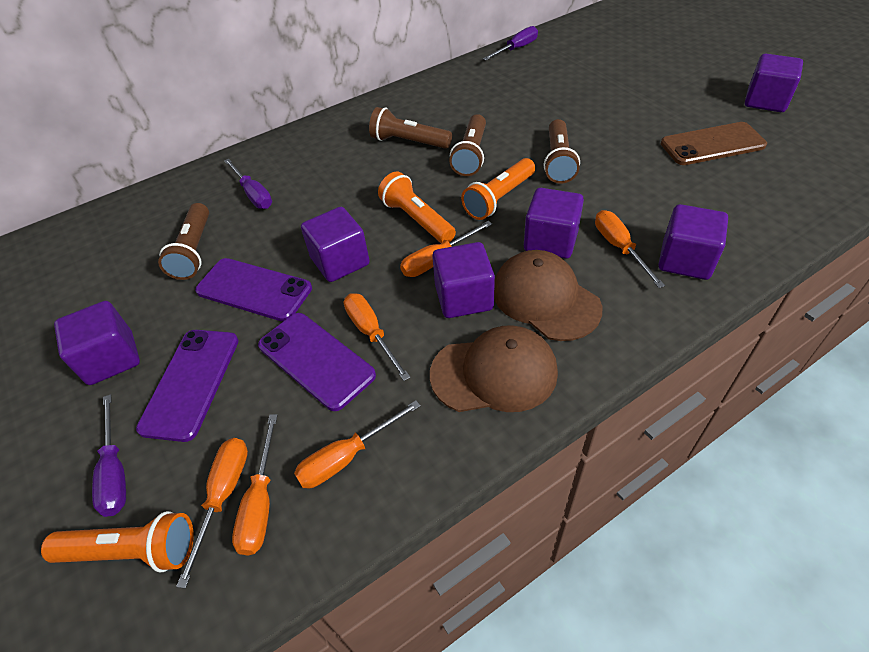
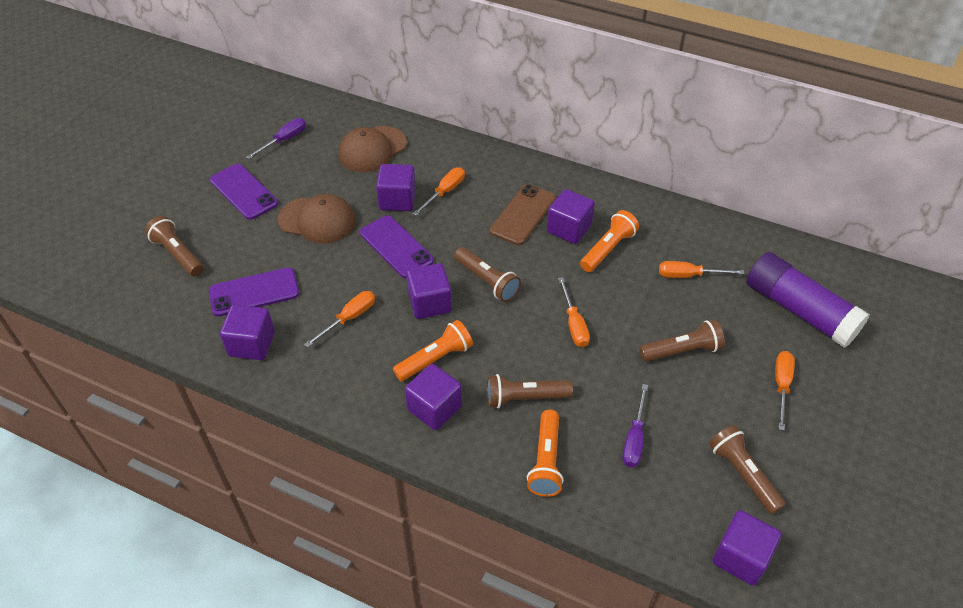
brown flashlight: [158,203,209,280] [369,107,452,149] [449,114,486,176] [544,119,580,184] = 4 -> [145,216,204,276] [454,247,521,302] [487,374,573,409] [639,320,725,362] [709,425,786,514] = 5
orange screwdriver: [176,438,248,589] [232,414,278,555] [294,400,421,488] [344,293,411,381] [400,221,492,277] [595,210,665,288] = 6 -> [304,291,375,347] [413,167,465,216] [558,277,590,347] [659,261,745,278] [775,351,795,431] = 5
purple glue stick: none = 0 -> [746,252,870,348] = 1
purple screwdriver: [92,394,126,517] [224,159,272,209] [483,26,538,60] = 3 -> [246,118,306,159] [622,384,648,467] = 2

